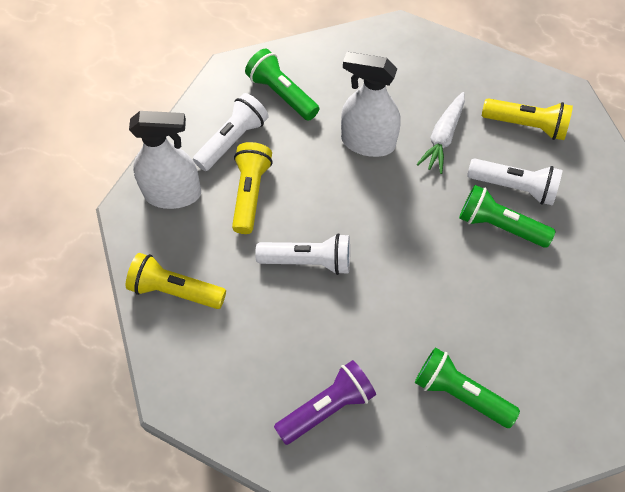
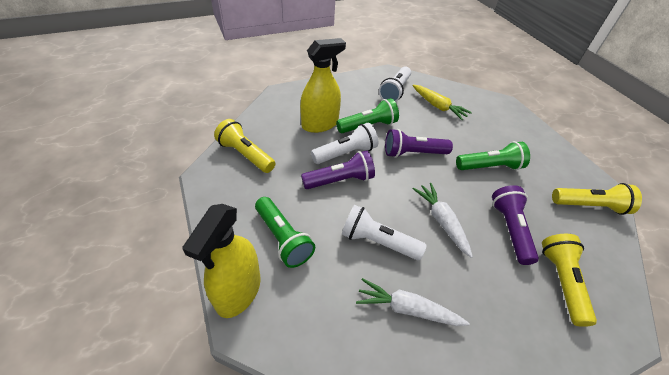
purple flashlight: [274,360,376,445] = 1 -> [301,151,375,189] [385,129,453,158] [492,185,539,265] = 3
white carrot: [416,92,465,174] = 1 -> [356,278,470,326] [413,183,473,258] = 2
white spray bottle: [129,111,201,209] [341,52,401,157] = 2 -> none = 0
yellow carrot: none = 0 -> [412,85,472,120] = 1
yellow spray bottle: none = 0 -> [183,204,261,318] [300,38,346,133] = 2

